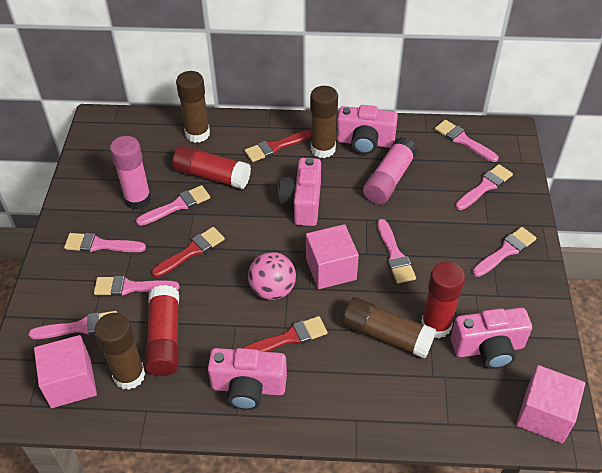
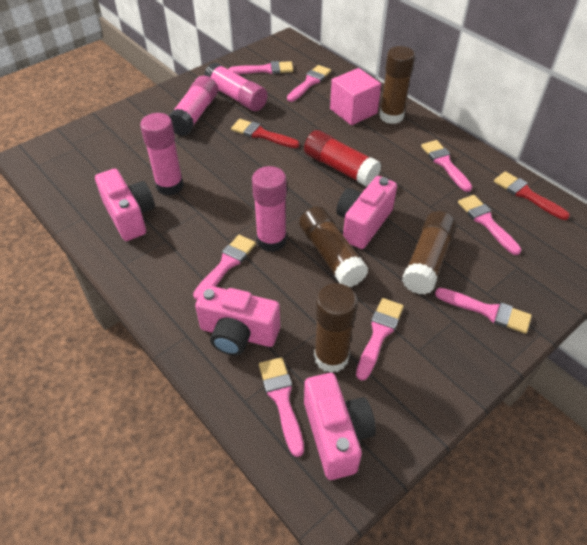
pink ball: [248,252,296,300] = 1 -> none = 0
pink cube: [34,335,97,408] [306,224,359,289] [516,365,585,443] = 3 -> [330,68,381,125] = 1
pink glue stick: [110,136,151,210] [363,137,418,205] = 2 -> [140,113,184,196] [169,76,218,136] [204,62,268,111] [252,166,287,252] = 4
red brush: [152,227,225,277] [243,316,327,352] [245,130,311,162] = 3 -> [231,119,300,148] [494,171,570,220] = 2
red glue stick: [145,285,179,376] [172,145,251,189] [421,262,465,338] = 3 -> [304,130,381,186] = 1

